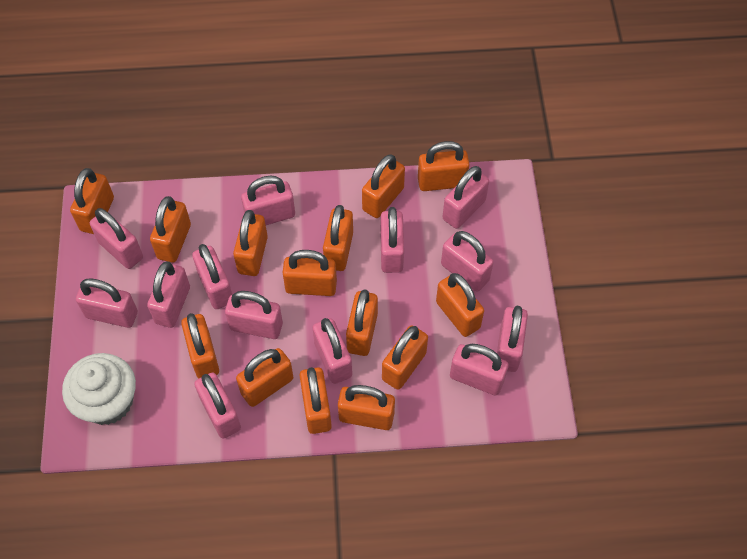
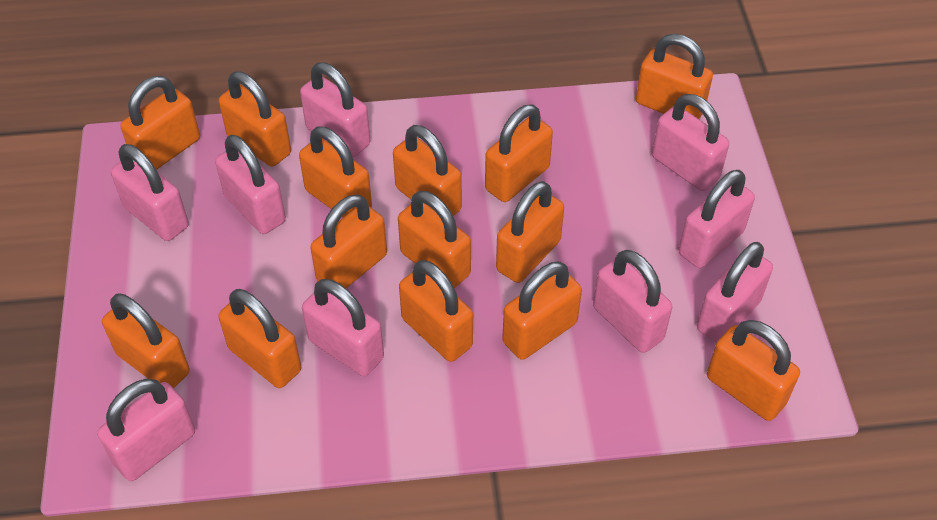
pink padlock: [76,278,138,328] [90,208,143,269] [147,261,190,328] [192,244,232,309] [194,372,241,439] [225,291,283,339] [241,176,295,225] [312,318,352,384] [380,207,404,273] [441,231,494,291] [443,166,489,229] [450,344,509,395] [497,306,528,372] = 13 -> [97,379,195,481] [111,144,189,241] [215,135,286,234] [300,62,370,157] [302,279,384,376] [593,250,672,353] [652,94,729,191] [679,170,755,268] [697,242,773,343] = 9
white cupcake: [62,353,136,425] = 1 -> none = 0

